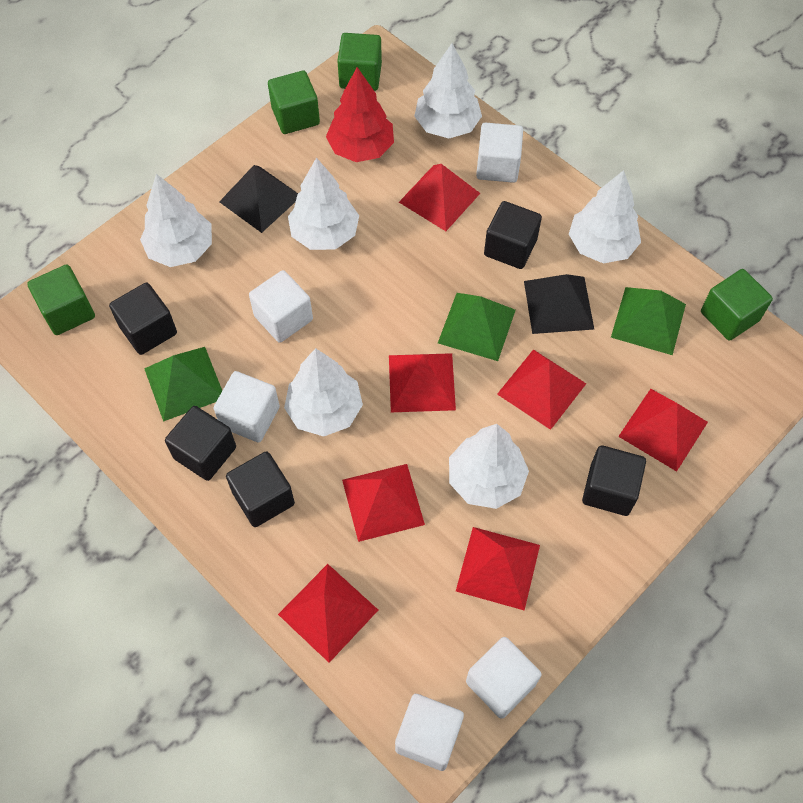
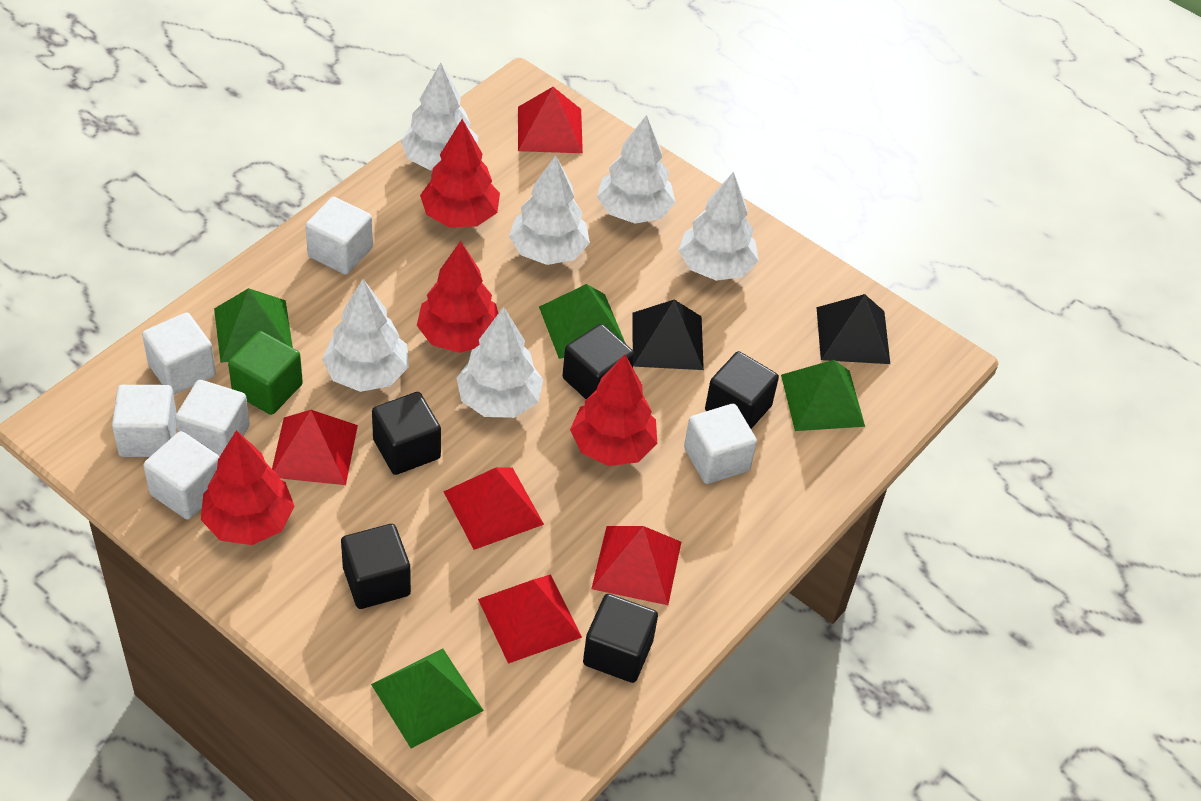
green cube: [27,264,95,335] [268,70,320,134] [337,33,382,91] [701,269,773,341] = 4 -> [228,331,303,415] = 1
green pyramid: [144,347,222,422] [438,293,516,361] [611,287,686,355] = 3 -> [214,288,293,363] [371,649,484,748] [539,284,626,359] [781,360,865,431] = 4
red pyramid: [278,564,378,663] [342,464,425,542] [389,353,456,412] [399,164,480,231] [456,527,540,611] [497,349,586,430] [618,389,708,472] = 7 -> [272,410,358,485] [443,467,544,550] [478,574,582,664] [518,87,583,153] [591,526,681,605] = 5
red tree: [326,67,394,162] = 1 -> [201,430,295,545] [417,241,498,353] [420,119,500,227] [570,355,657,466] = 4
white cube: [214,371,280,443] [249,270,313,343] [395,694,464,771] [466,637,542,719] [476,122,523,183] = 5 -> [112,385,177,457] [142,312,216,395] [143,431,219,520] [175,380,250,457] [305,197,373,275] [684,404,757,484] = 6

